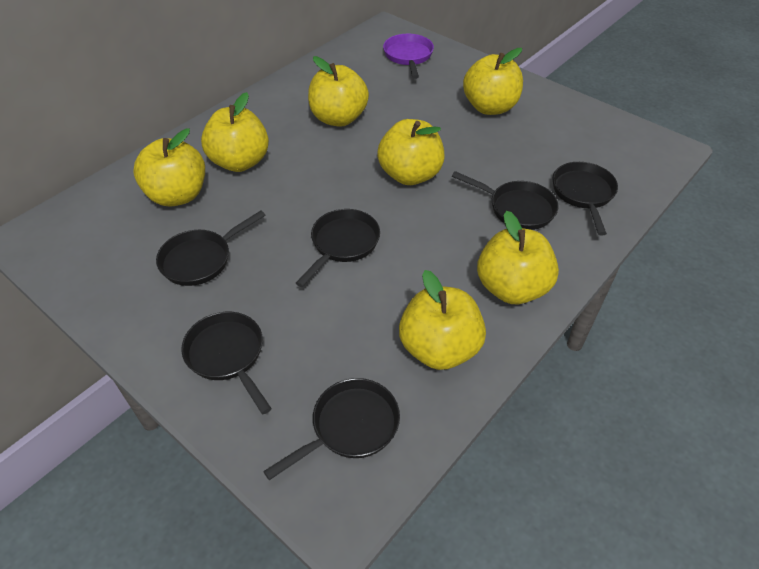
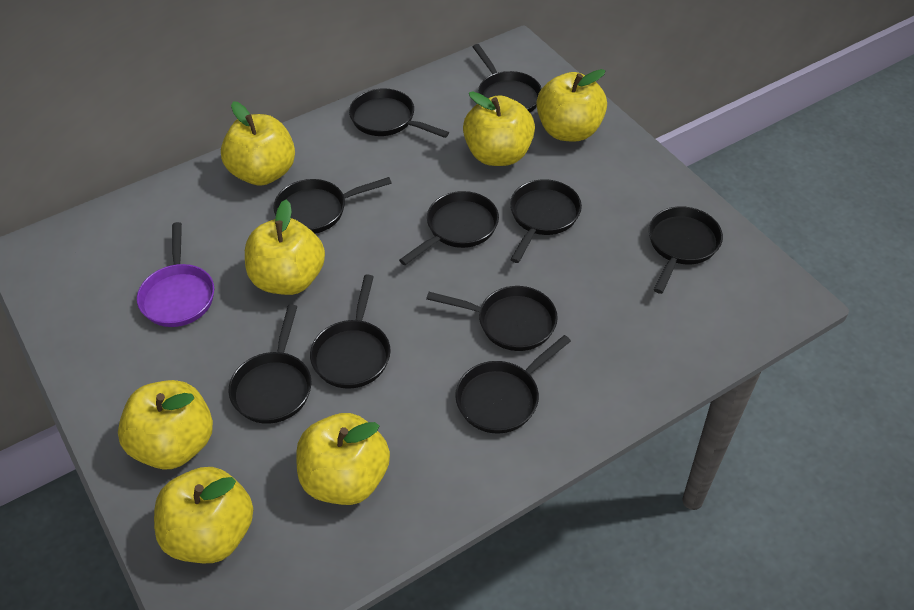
black pan: [156,211,266,286] [181,312,272,414] [263,378,400,480] [296,209,380,287] [452,171,559,230] [552,162,618,236] = 6 -> [229,304,311,424] [273,177,392,233] [310,274,391,389] [349,88,449,138] [399,191,499,265] [426,286,558,351] [455,335,571,434] [473,44,542,112] [510,179,582,263] [649,206,723,294] = 10

